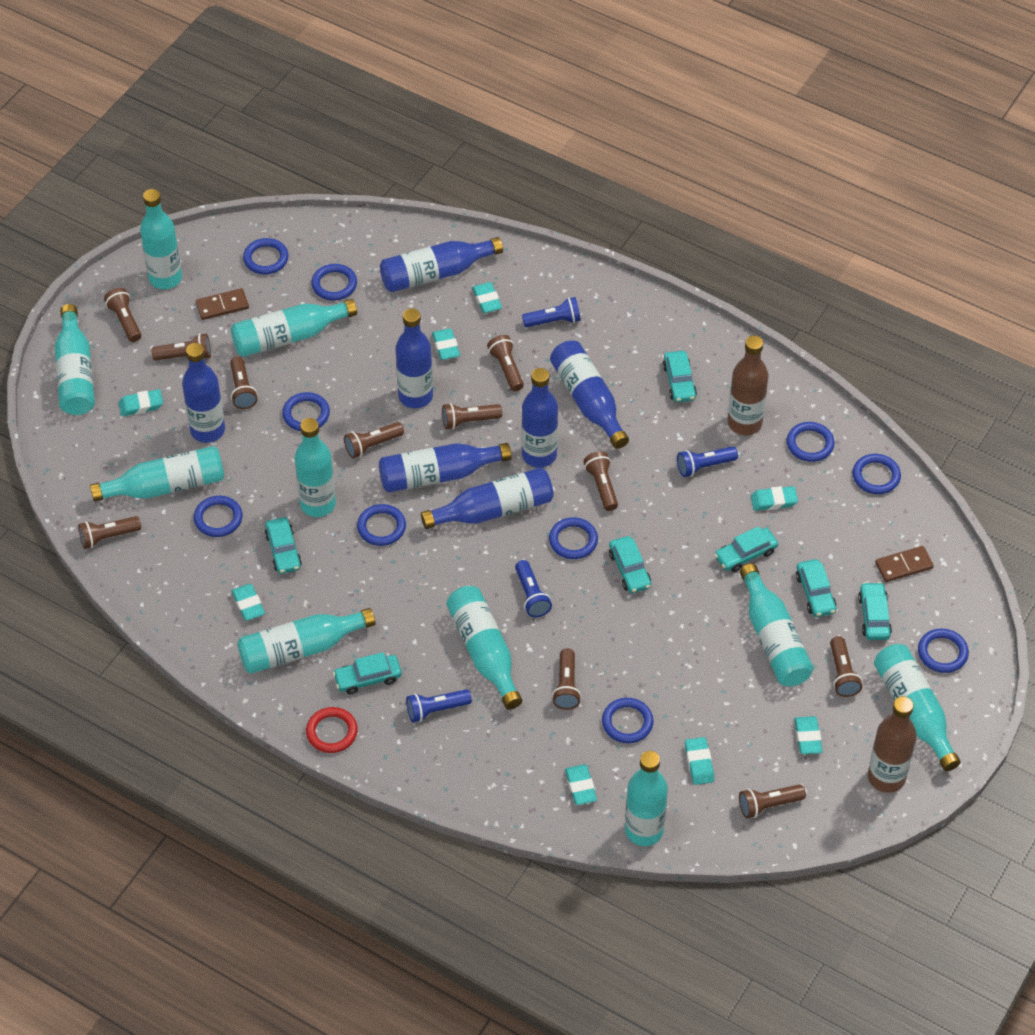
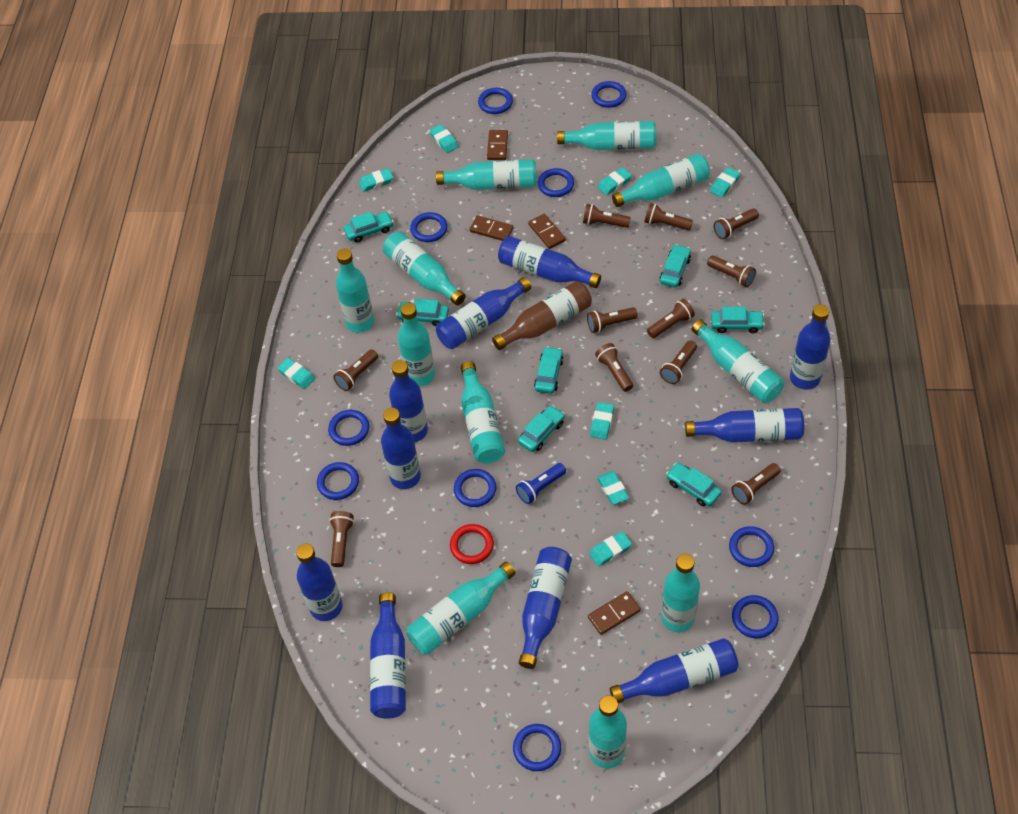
blue bottle: [182,343,225,443] [379,443,512,492] [380,237,503,292] [396,308,433,408] [421,468,554,529] [522,368,558,468] [550,341,629,449] = 7 -> [296,544,343,621] [370,592,406,718] [381,408,421,489] [389,360,428,443] [436,277,531,349] [498,236,601,288] [519,547,572,669] [610,638,738,703] [685,408,804,443] [790,304,831,390] = 10
blue flashlight: [406,689,472,722] [515,560,552,617] [522,297,581,327] [677,446,738,477] = 4 -> [516,463,566,504] = 1
brown bottle: [728,336,768,435] [868,696,917,793] = 2 -> [492,281,592,350] = 1
brown domino: [196,288,249,320] [875,546,934,582] = 2 -> [470,215,513,241] [487,130,508,160] [528,214,566,249] [588,591,641,635] = 4
turquoise bottle: [55,304,95,415] [90,446,224,502] [140,189,182,289] [231,299,357,357] [237,608,376,674] [295,418,336,517] [446,586,522,709] [625,751,668,846] [740,564,813,686] [874,644,961,771] = 10 -> [336,249,374,333] [383,231,466,305] [398,303,435,386] [406,561,516,655] [436,159,537,190] [461,361,505,464] [557,121,656,150] [589,695,627,769] [612,154,710,207] [661,554,700,632] [691,320,784,403] = 11

